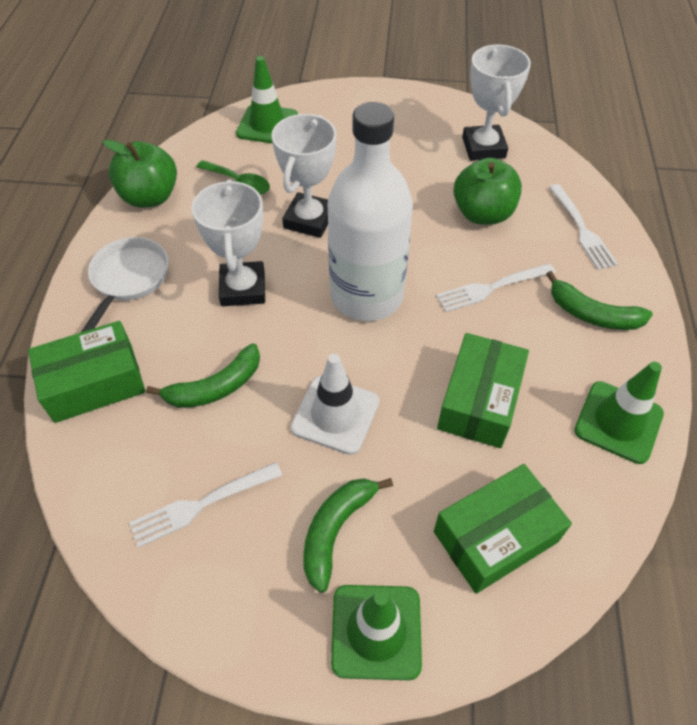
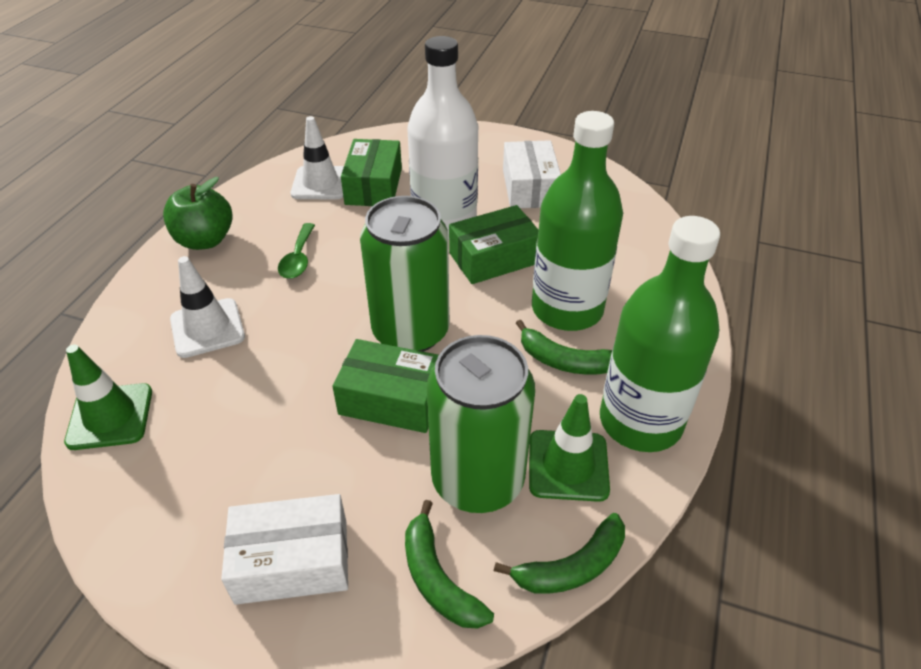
green apple: [103,140,177,208] [453,158,522,225] = 2 -> [163,177,233,250] = 1
green bottle: none = 0 -> [532,111,623,331] [600,216,720,452] = 2
green can: none = 0 -> [360,196,450,352] [427,335,535,513] = 2
green traffic cone: [236,56,298,143] [331,585,422,680] [574,362,664,464] = 3 -> [64,345,152,450] [529,394,610,502] = 2
white box: none = 0 -> [221,494,348,605] [503,140,561,208] = 2
white fork: [129,462,282,548] [436,263,556,312] [549,184,618,270] = 3 -> none = 0
white pan: [81,237,169,332] = 1 -> none = 0
white traffic cone: [291,354,379,455] = 1 -> [170,256,245,358] [291,116,344,200] = 2
white trophy: [191,179,265,306] [272,114,336,238] [462,45,531,161] = 3 -> none = 0

